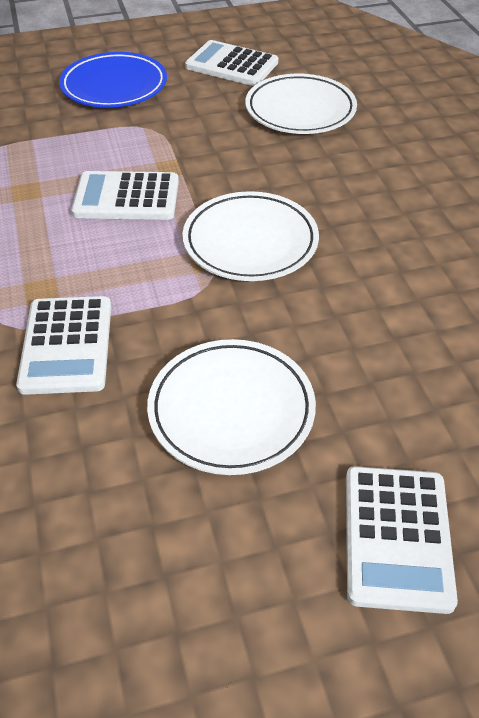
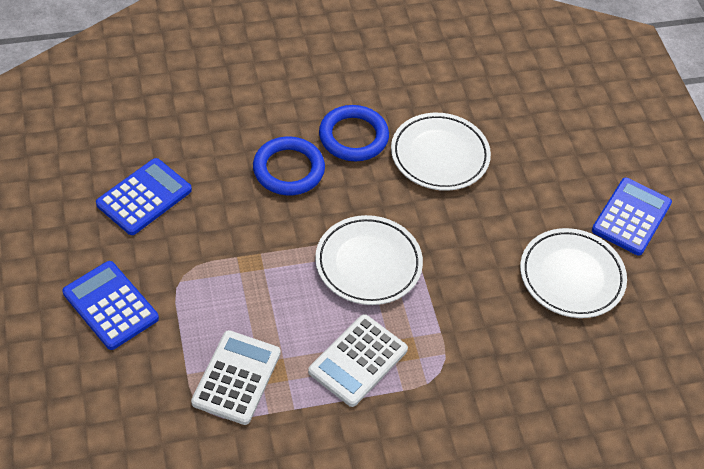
blue calculator: none = 0 -> [62,261,159,350] [96,158,192,235] [592,177,672,256] = 3
blue plate: [59,52,167,108] = 1 -> none = 0
blue ring: none = 0 -> [253,137,325,195] [319,105,389,161] = 2
white calculator: [16,296,111,395] [71,171,179,220] [185,40,278,86] [346,466,458,614] = 4 -> [191,330,281,425] [308,314,408,407] = 2

